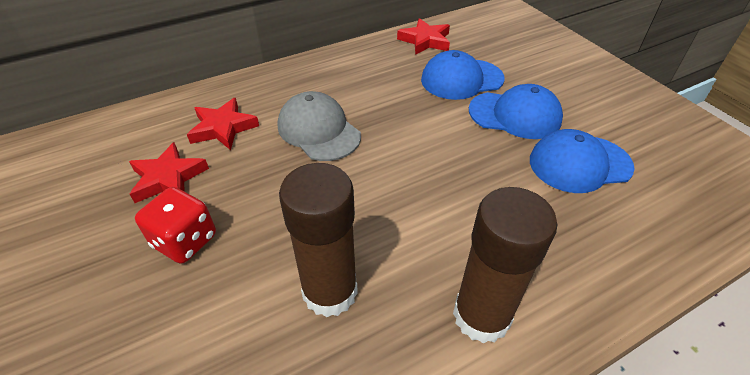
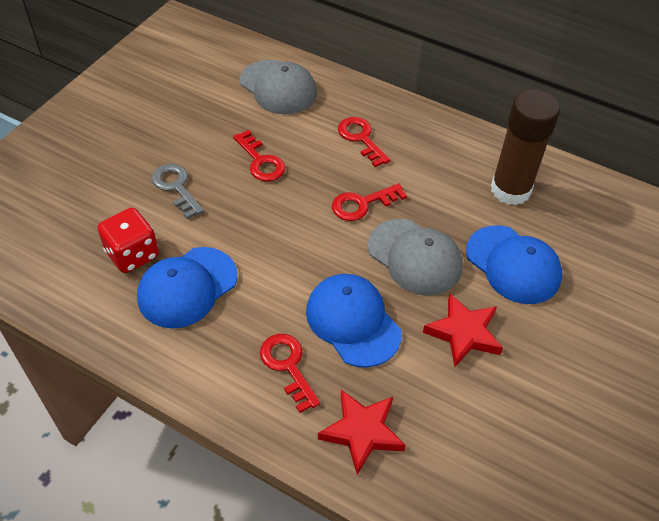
brown glue stick: [279,163,358,317] [453,187,557,344] = 2 -> [491,89,560,206] = 1
grey cap: [278,91,361,161] = 1 -> [240,60,317,114] [368,219,463,296] = 2
grey key: none = 0 -> [151,164,204,219] = 1
red key: none = 0 -> [233,130,285,181] [260,334,320,413] [332,183,407,221] [338,117,391,167] = 4
red star: [129,142,209,203] [187,98,259,150] [397,18,450,55] = 3 -> [318,390,406,475] [423,294,503,367] = 2

